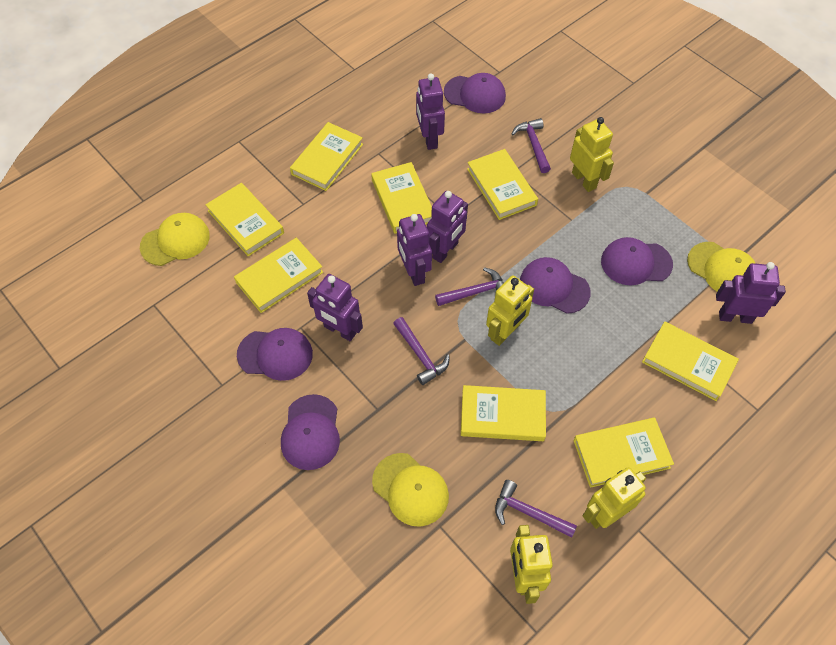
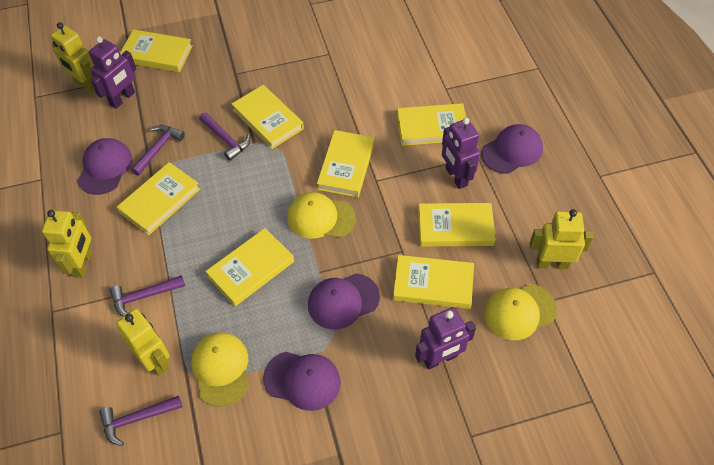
purple cap: [237,328,313,381] [281,394,340,470] [444,73,506,114] [520,257,591,314] [601,237,673,285] = 5 -> [78,138,132,195] [263,352,341,411] [308,273,380,329] [481,124,543,174] = 4
purple robot: [307,274,363,341] [397,214,432,286] [416,73,445,150] [427,191,468,263] [716,262,786,324] = 5 -> [89,37,136,109] [415,307,476,370] [442,118,480,189] = 3

